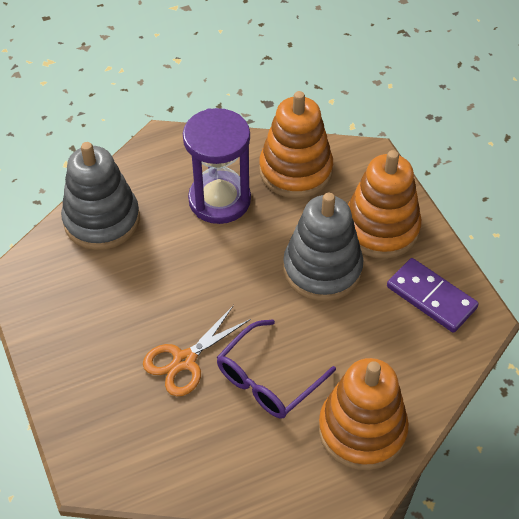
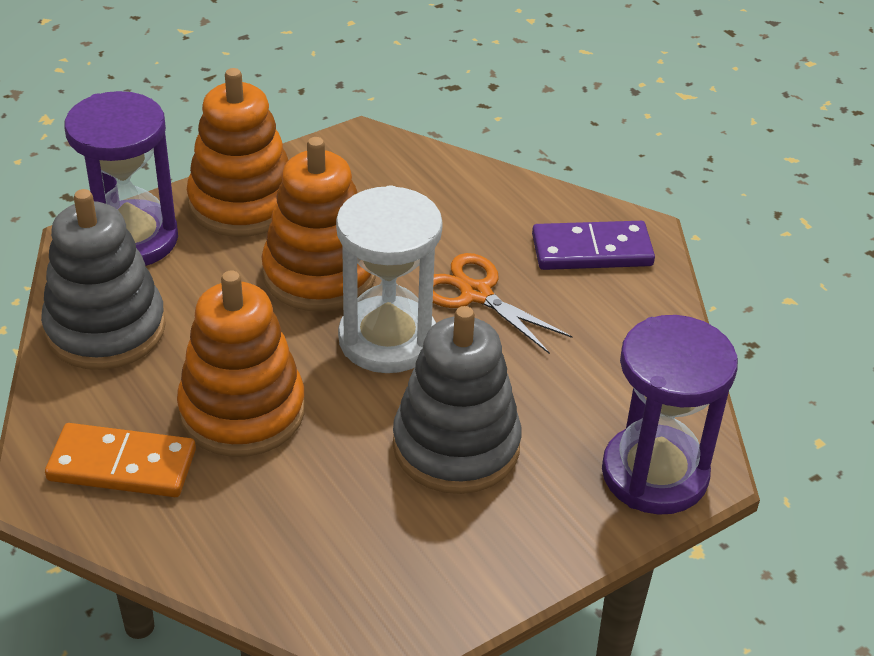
orange domino: none = 0 -> [45,423,196,497] = 1
purple glasses: [217,319,336,419] = 1 -> none = 0
purple hourglass: [183,108,251,224] = 1 -> [64,91,178,266] [602,315,738,515] = 2
white hourglass: none = 0 -> [336,185,443,373] = 1

